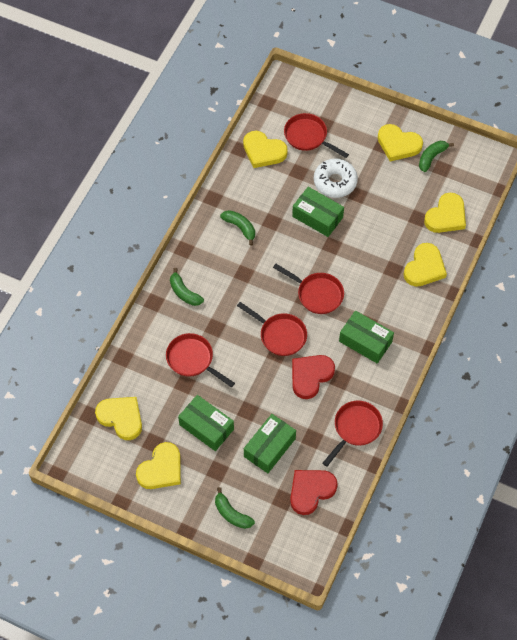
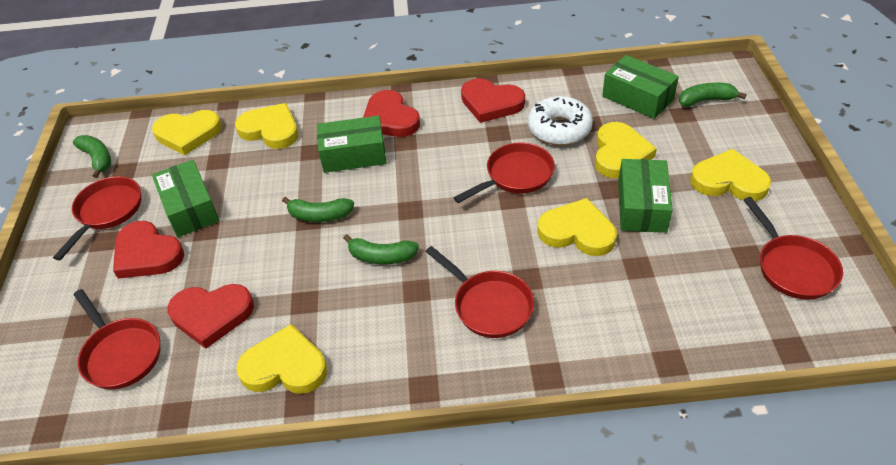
red heart: [290,470,338,515] [292,355,335,399] = 2 -> [113,221,184,279] [167,284,254,349] [363,90,420,137] [461,78,525,123] = 4

